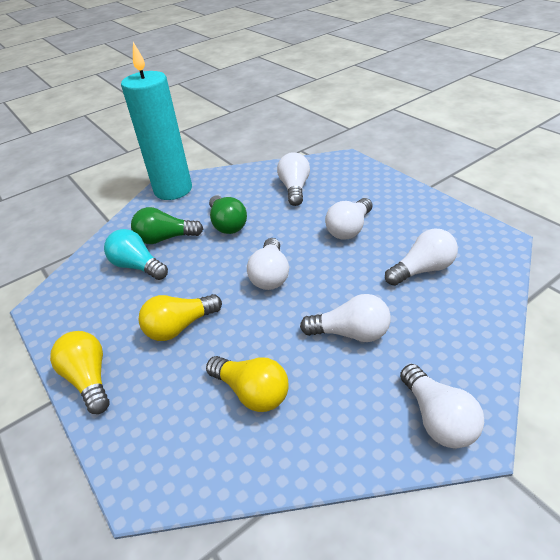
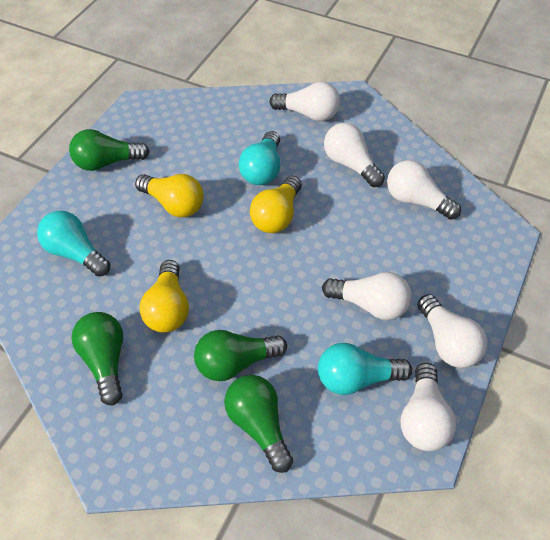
green light bulb: [131,207,203,244] [209,195,247,234] = 2 -> [69,129,150,171] [71,312,123,406] [194,330,287,381] [224,375,293,473] = 4
turquoise candle: [121,42,192,200] = 1 -> none = 0
turquoise light bulb: [104,229,168,280] = 1 -> [37,211,110,277] [239,131,280,185] [318,343,412,395] = 3

